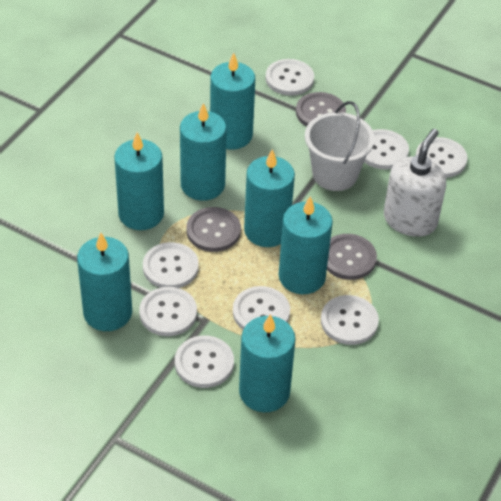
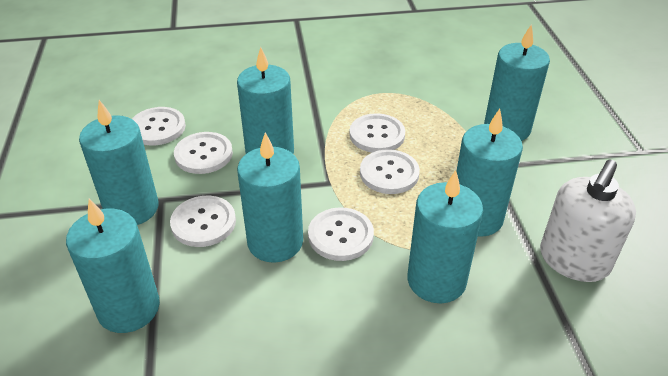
grey button: [186,207,241,252] [296,92,346,127] [327,234,377,280] = 3 -> none = 0
white bucket: [305,101,375,191] = 1 -> none = 0
white button: [139,287,197,336] [143,242,199,288] [175,335,234,388] [233,286,290,329] [266,59,314,96] [321,295,379,345] [364,129,409,170] [415,137,468,178] = 8 -> [132,107,186,145] [170,196,236,247] [174,132,233,174] [308,207,374,261] [350,113,405,153] [360,149,420,194] = 6

